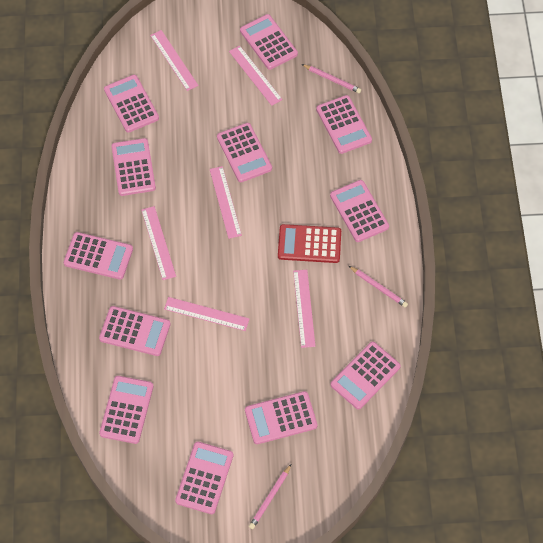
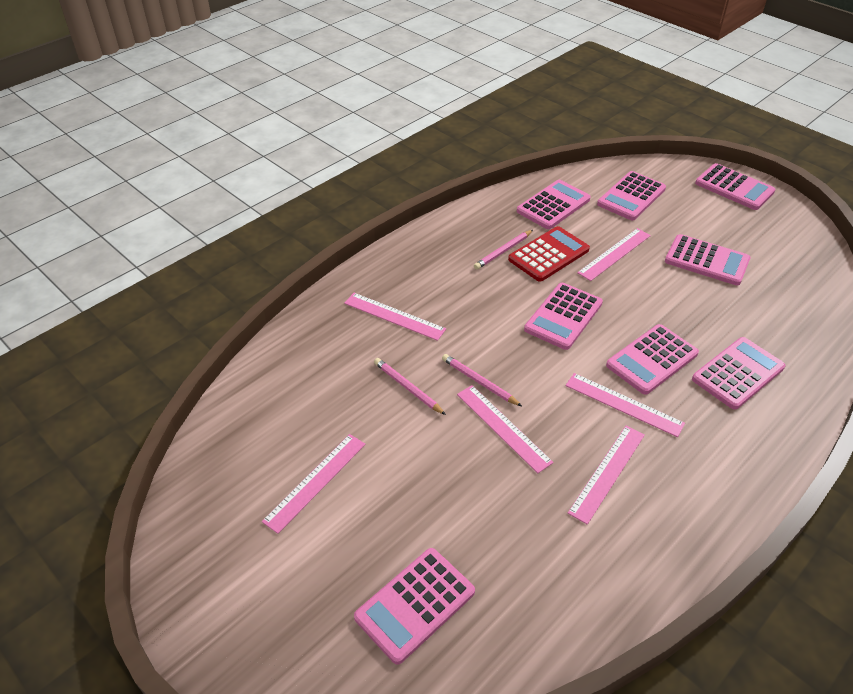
pink calculator: [64,232,133,280] [99,306,170,356] [99,376,154,444] [104,75,159,133] [112,138,156,196] [175,442,233,514] [217,123,272,182] [240,14,298,70] [245,391,317,444] [316,95,372,154] [330,180,389,242] [331,342,401,410] = 12 -> [354,548,475,665] [517,180,591,229] [524,283,603,350] [597,171,666,220] [606,324,699,395] [665,234,750,285] [692,337,786,410] [695,163,776,210] = 8

